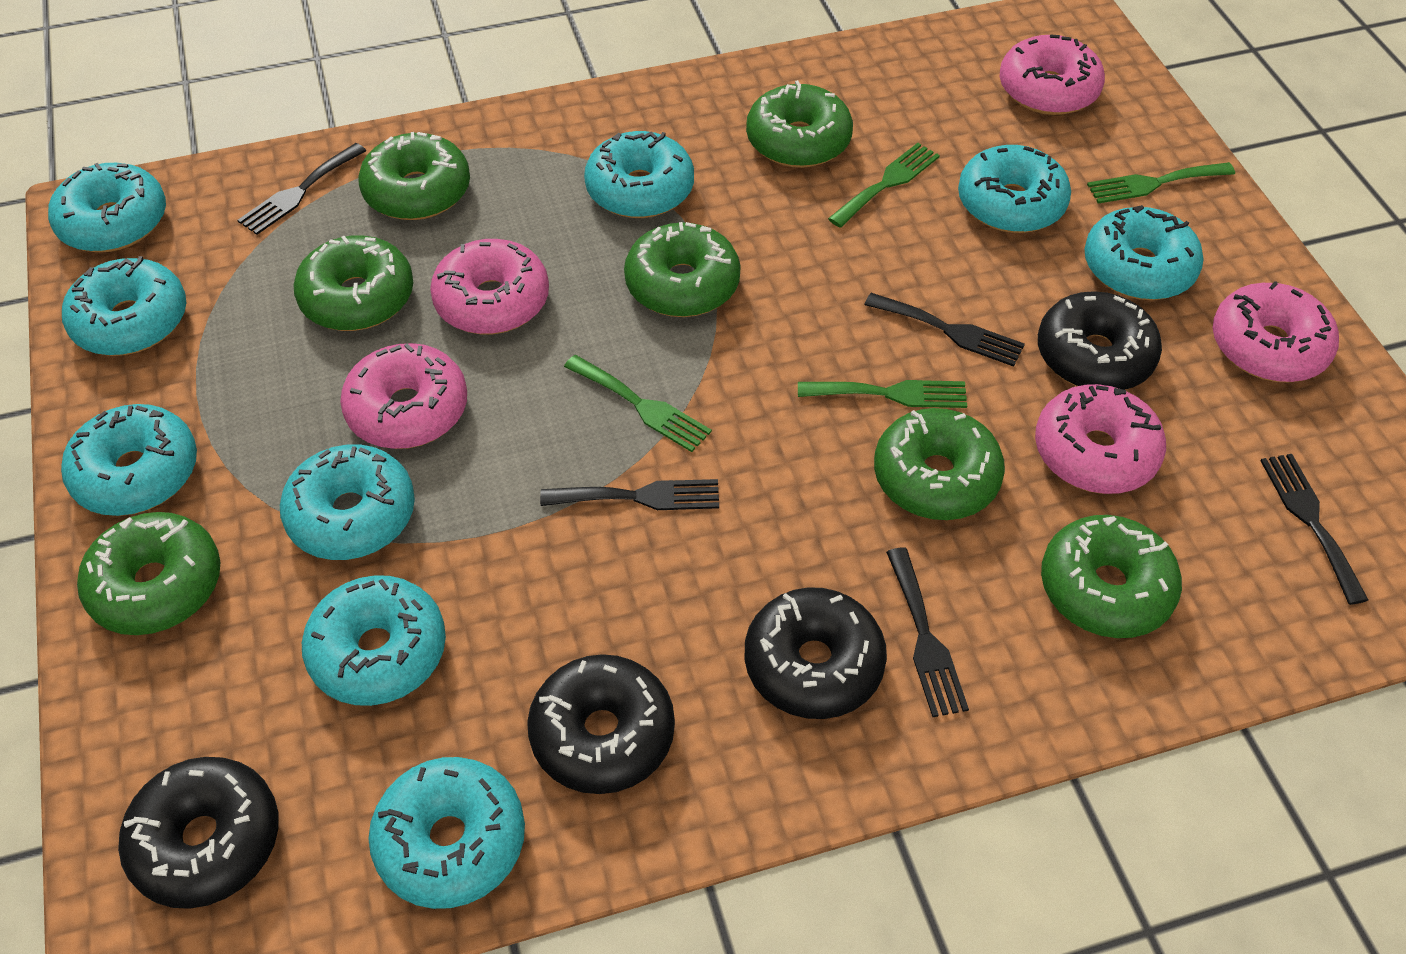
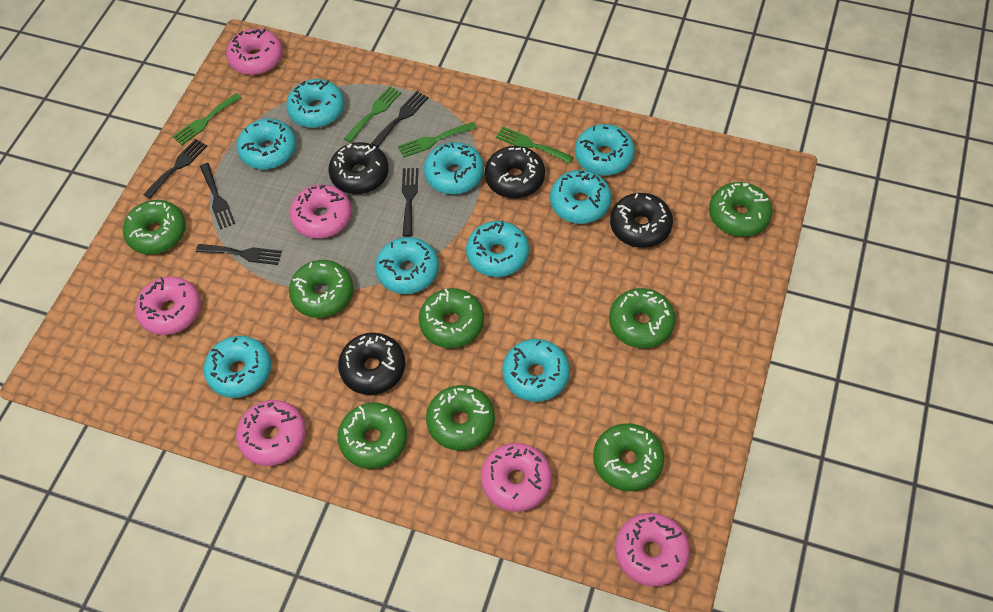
green donut: [77,512,220,635] [293,235,413,331] [358,132,470,220] [624,222,741,317] [746,80,853,168] [874,408,1005,520] [1041,515,1182,638] = 7 -> [123,200,186,254] [289,260,353,318] [338,402,407,469] [419,288,484,348] [426,385,495,451] [593,423,664,491] [609,288,675,348] [709,182,772,237] = 8
pink donut: [340,343,467,449] [430,239,549,334] [1000,34,1105,115] [1035,384,1166,494] [1213,281,1339,383] = 5 -> [135,276,201,335] [226,28,283,75] [236,400,306,466] [290,184,352,238] [481,443,552,512] [615,513,690,587] = 6

